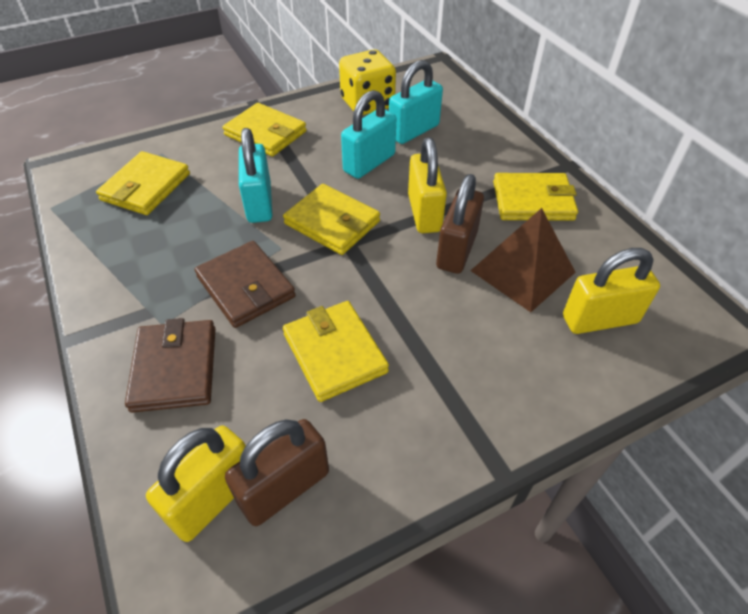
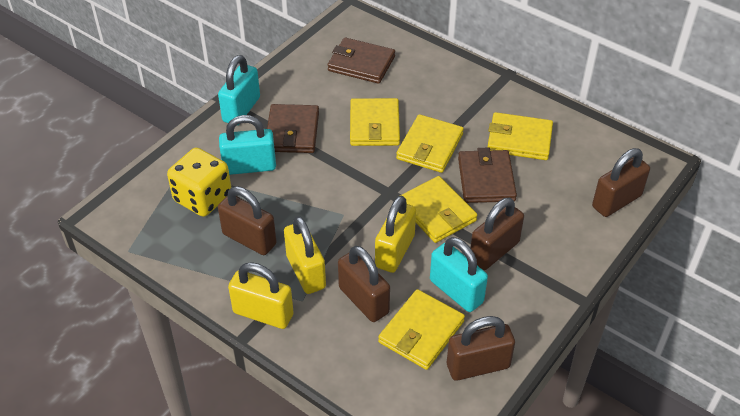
brown padlock: [225,419,329,526] [436,174,484,274] = 2 -> [218,186,277,255] [338,246,390,322] [447,316,515,381] [470,198,524,270] [592,148,650,217] = 5
brown pyramid: [470,208,576,312] = 1 -> none = 0
brown wallet: [125,318,215,413] [195,241,296,328] = 2 -> [267,104,319,153] [328,37,395,84] [458,148,517,203] = 3

